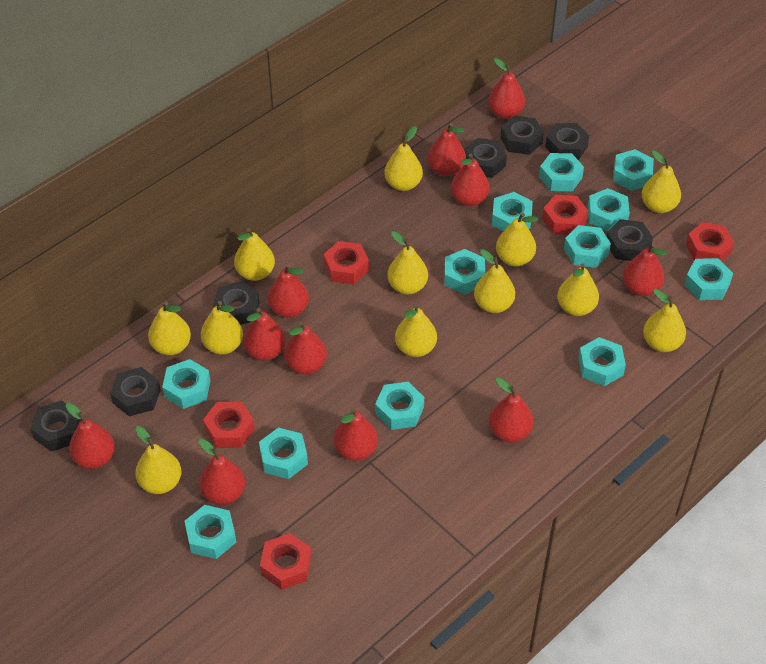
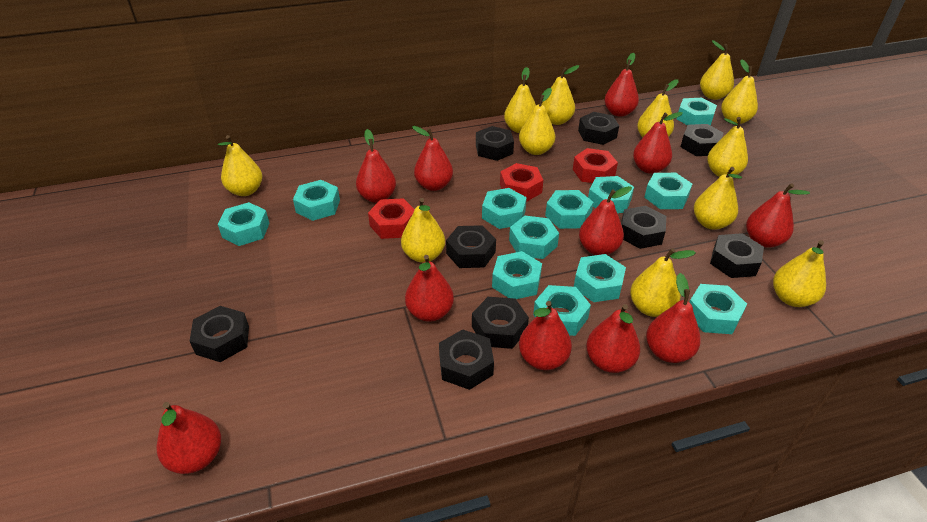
black nut: [30,400,82,452] [110,367,161,417] [213,281,259,325] [464,138,507,178] [500,116,544,155] [545,123,589,160] [607,219,653,261] = 7 -> [190,306,249,362] [439,329,494,390] [446,225,496,268] [472,297,529,349] [476,126,514,161] [578,112,619,145] [621,206,666,249] [680,124,723,156] [710,233,764,278] = 9
red nut: [203,402,255,448] [260,533,312,590] [324,241,369,284] [542,195,588,235] [686,222,734,261] = 5 -> [368,198,415,239] [500,163,543,202] [573,148,618,183] = 3

